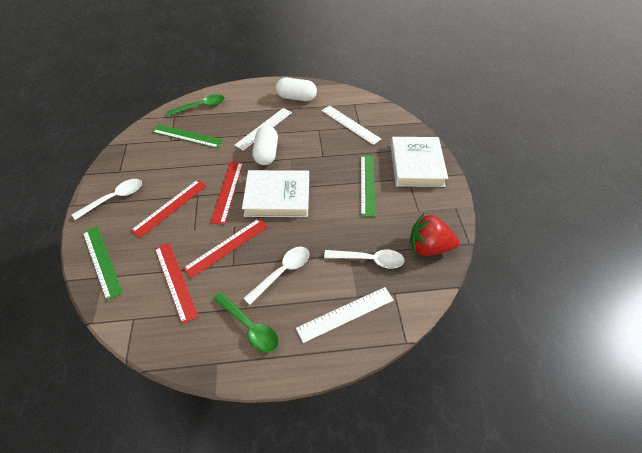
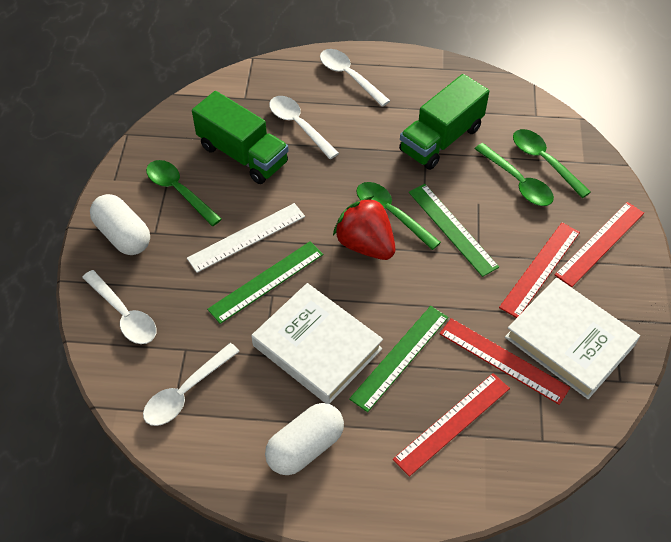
green spoon: [166,94,225,116] [213,292,279,353] = 2 -> [146,160,222,226] [356,182,441,250] [475,143,554,206] [513,129,591,198] = 4
green truck: none = 0 -> [192,91,289,184] [399,74,489,170] = 2
white ruler: [234,108,292,151] [296,287,394,343] [321,105,381,145] = 3 -> [187,203,305,273] = 1
white spoon: [72,179,142,220] [243,247,309,305] [324,249,405,269] = 3 -> [82,270,156,344] [143,343,240,426] [269,96,339,159] [320,49,390,107] = 4

